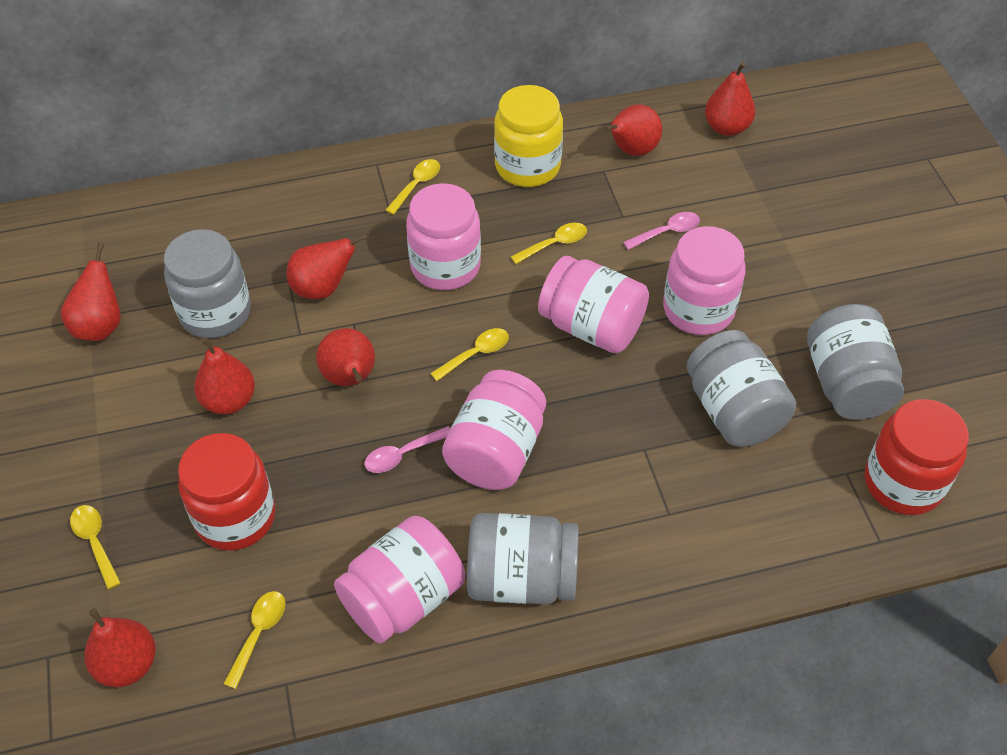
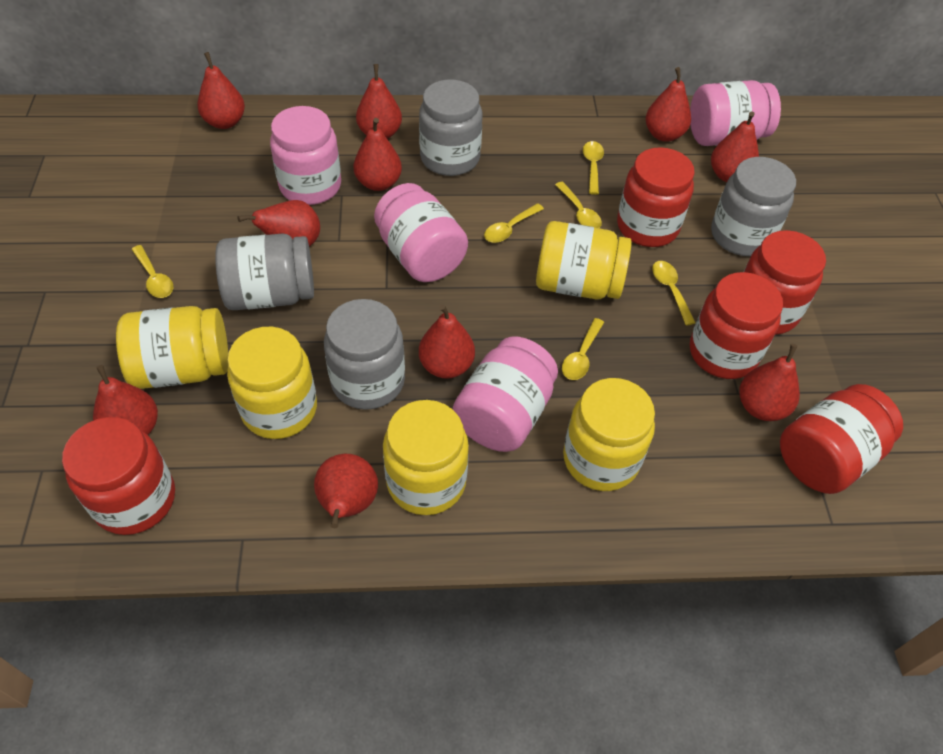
pink jar: [334,516,465,643] [406,183,481,290] [442,370,546,490] [538,256,649,353] [663,226,746,335] = 5 -> [270,106,341,205] [374,183,468,282] [453,336,558,452] [690,80,781,146] = 4
pink spoon: [364,426,450,473] [623,212,700,250] = 2 -> none = 0
red jar: [178,433,275,551] [865,399,969,515] = 2 -> [62,417,175,535] [617,147,695,247] [690,272,783,379] [744,230,826,335] [780,384,903,494] = 5
red pear: [61,242,121,341] [84,608,156,687] [194,337,255,414] [287,233,368,299] [316,328,375,386] [604,104,662,156] [705,62,755,136] = 7 -> [93,365,158,435] [197,52,245,129] [237,200,320,247] [314,454,378,528] [354,118,402,191] [356,64,402,139] [419,304,475,379] [646,67,691,142] [711,112,759,182] [739,344,800,421] = 10
yellow jar: [494,85,563,187] = 1 -> [116,306,228,389] [227,327,317,439] [383,400,469,515] [536,221,632,300] [563,378,655,491] = 5
yellow spoon: [70,505,121,589] [224,591,285,689] [385,159,440,215] [430,328,509,381] [511,223,587,264] = 5 -> [131,245,173,298] [484,203,544,243] [555,182,602,228] [562,318,604,380] [583,141,604,195] [652,261,696,326] = 6

